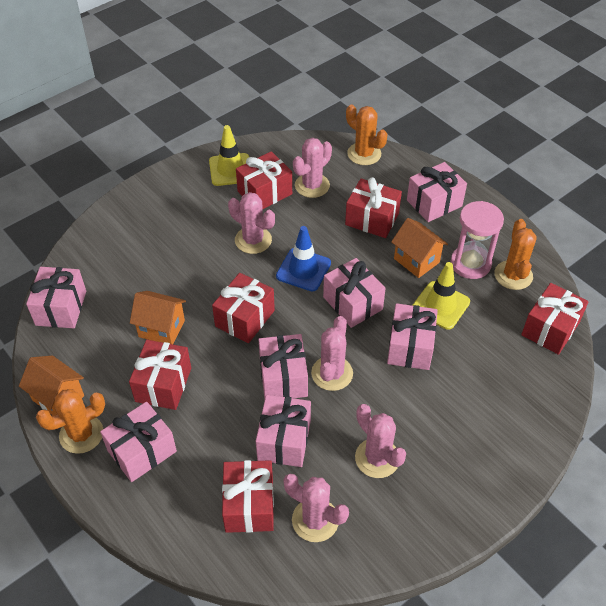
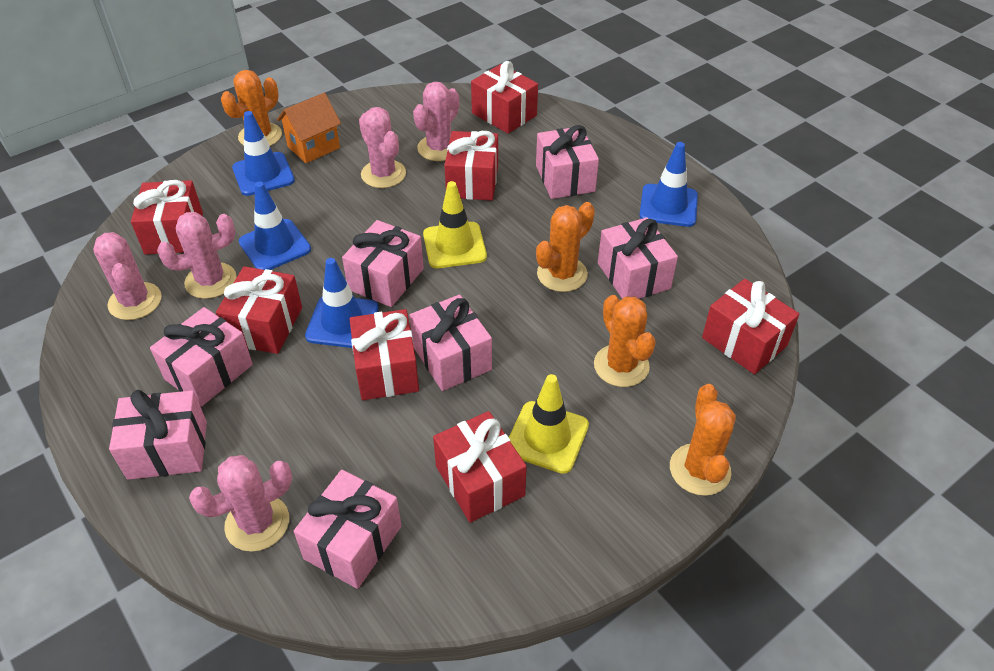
blue traffic cone: [276,226,331,291] = 1 -> [232,111,295,196] [239,181,311,270] [305,258,379,348] [639,142,698,227] = 4
orange cactus: [36,389,105,454] [346,104,387,165] [494,219,537,290] = 3 -> [221,70,282,146] [536,202,595,292] [594,295,656,387] [670,384,736,496] = 4
orange house: [19,356,84,415] [130,291,186,344] [391,218,448,278] = 3 -> [277,93,341,163] = 1
pink hourglass: [451,201,504,279] = 1 -> none = 0
red gift: [129,340,191,410] [212,273,275,343] [222,460,274,533] [236,151,292,209] [345,177,402,238] [521,283,589,355] = 6 -> [131,180,203,254] [216,266,302,354] [349,309,419,400] [433,411,527,523] [444,131,498,201] [471,61,538,134] [702,279,799,374] = 7

